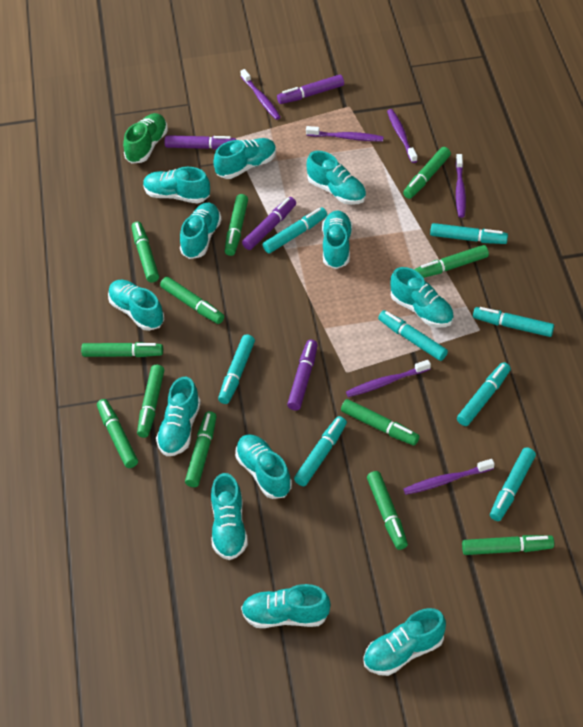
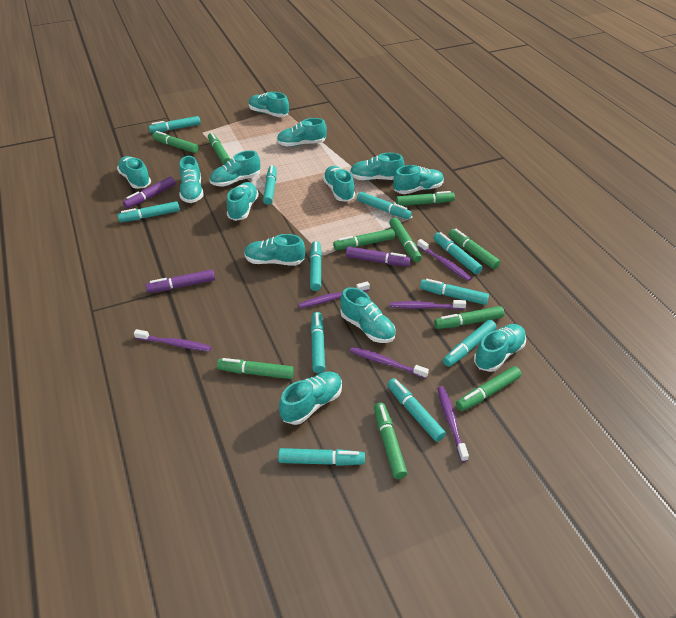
green marker: [81,342,163,357] [97,399,138,468] [132,221,159,283] [137,365,164,438] [160,277,224,324] [185,411,217,487] [225,194,248,256] [341,399,419,446] [367,471,408,550] [403,147,451,199] [414,245,489,278] [462,535,554,555] = 12 -> [152,131,198,153] [208,132,230,165] [217,358,294,379] [333,229,395,250] [374,403,407,479] [389,217,422,262] [396,191,455,206] [434,306,504,329] [448,229,500,269] [456,366,521,411] = 10
green shoe: [123,113,168,164] = 1 -> none = 0
purple marker: [164,135,236,150] [242,197,296,250] [277,75,344,104] [287,340,318,410] = 4 -> [123,177,176,208] [146,269,215,293] [346,247,411,266] = 3
turquoise marker: [218,334,255,404] [263,208,327,253] [294,416,347,486] [378,310,448,361] [430,223,508,244] [457,362,511,426] [473,307,554,337] [490,447,536,521] = 8 -> [117,201,180,222] [149,116,201,133] [263,165,277,205] [278,448,365,466] [310,241,322,291] [311,312,325,373] [357,192,412,219] [387,378,446,442] [420,279,489,305] [433,232,483,274] [443,320,496,367] = 11
turquoise shoe: [108,280,164,331] [143,167,210,203] [156,377,201,456] [180,203,222,259] [211,473,248,560] [214,138,276,179] [235,434,292,499] [241,584,331,628] [307,151,366,205] [322,210,352,269] [363,608,446,676] [390,267,454,328] = 12 -> [117,156,151,189] [179,156,203,203] [210,150,260,187] [227,182,259,221] [244,234,305,266] [249,92,289,117] [277,118,327,147] [279,372,342,425] [323,166,355,202] [340,287,396,343] [350,153,404,181] [393,165,444,194] [474,324,526,372] = 13

